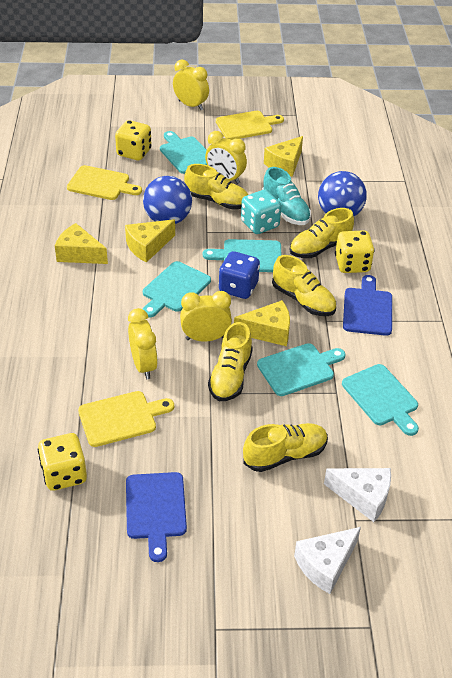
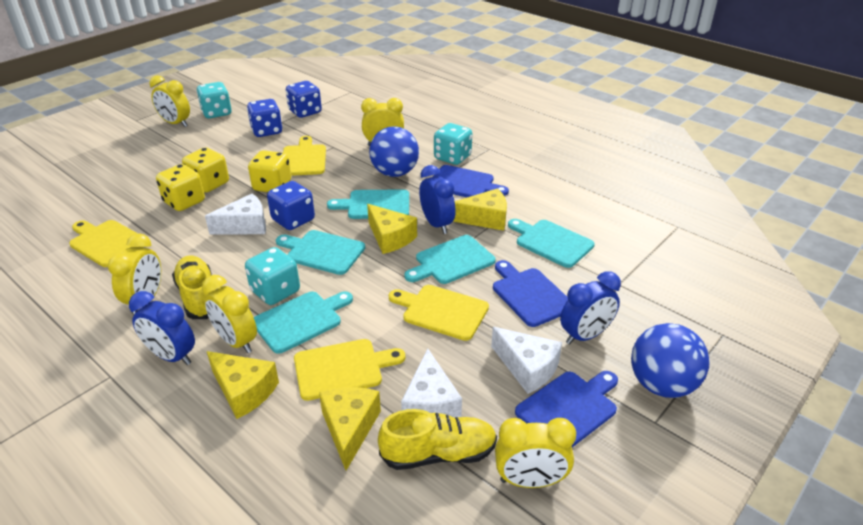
blue clock: none = 0 -> [129,291,195,365] [419,165,456,234] [560,271,621,345] = 3
blue cutting board: [126,472,187,562] [343,275,392,336] = 2 -> [433,165,509,197] [493,260,568,327] [515,371,618,447] = 3
blue dice: [219,251,260,299] = 1 -> [247,99,282,137] [267,181,315,230] [286,81,322,118] = 3
turquoise dice: [241,190,281,234] = 1 -> [196,82,232,118] [245,247,300,305] [434,123,472,165] = 3
turquoise shoe: [262,167,311,225] = 1 -> none = 0
white cheese: [294,527,361,594] [324,468,391,522] = 2 -> [205,194,266,235] [401,348,462,418] [491,327,562,394] = 3
yellow clock: [128,308,158,379] [173,60,209,110] [180,291,232,342] [205,131,247,184] = 4 -> [108,233,161,314] [150,75,190,127] [202,275,257,353] [361,98,404,146] [495,418,576,488] = 5
yellow cutting board: [67,165,142,200] [78,391,174,447] [216,111,284,140] = 3 -> [69,220,143,267] [283,136,326,176] [294,339,405,401] [389,285,489,341] = 4
yellow shoe: [184,164,248,209] [208,322,253,401] [243,423,328,472] [272,255,336,316] [290,208,354,258] = 5 -> [172,255,214,319] [378,409,497,470] = 2

